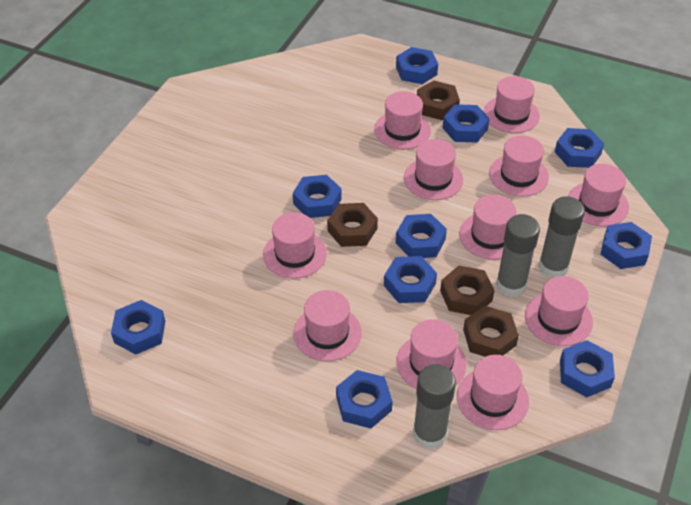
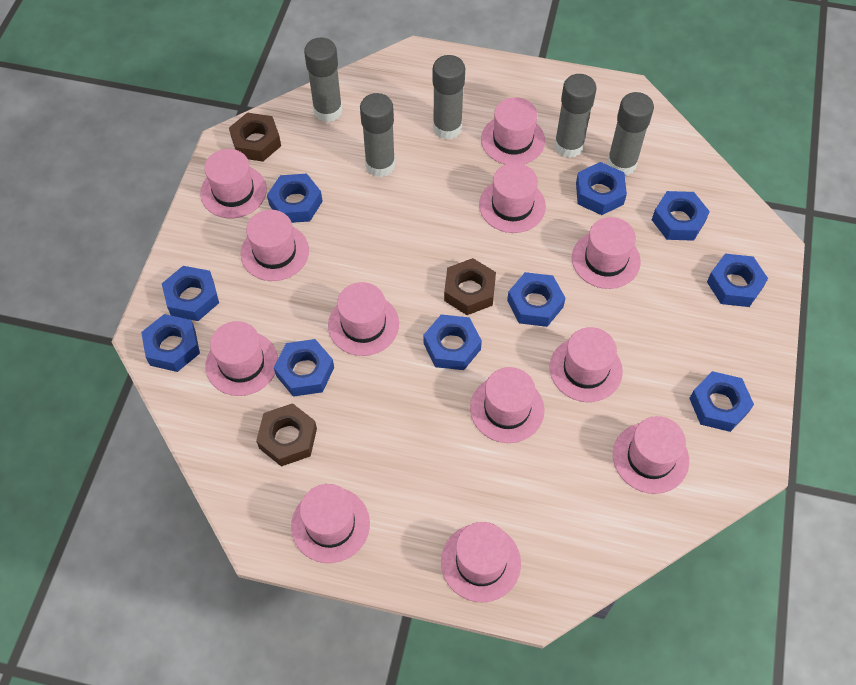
brown nut: [327,203,378,247] [417,81,460,120] [440,266,495,315] [463,306,519,357] = 4 -> [229,113,281,162] [256,403,317,467] [444,258,496,315] = 3
grey glue stick: [413,364,456,450] [496,214,540,297] [538,196,585,278] = 3 -> [304,37,343,122] [360,93,395,177] [433,55,465,139] [554,74,597,158] [607,92,654,176] = 5
pink hat: [263,212,327,279] [293,290,362,361] [374,91,431,149] [396,319,466,389] [404,139,463,200] [457,355,529,430] [459,195,516,260] [484,76,540,133] [489,136,549,197] [525,276,593,346] [568,164,629,227] = 11 -> [200,149,267,218] [205,321,278,396] [240,210,309,281] [291,484,370,563] [328,282,399,356] [441,522,521,602] [470,367,545,443] [479,163,546,233] [481,97,545,165] [550,327,623,402] [572,217,641,289] [613,416,689,494] = 12

